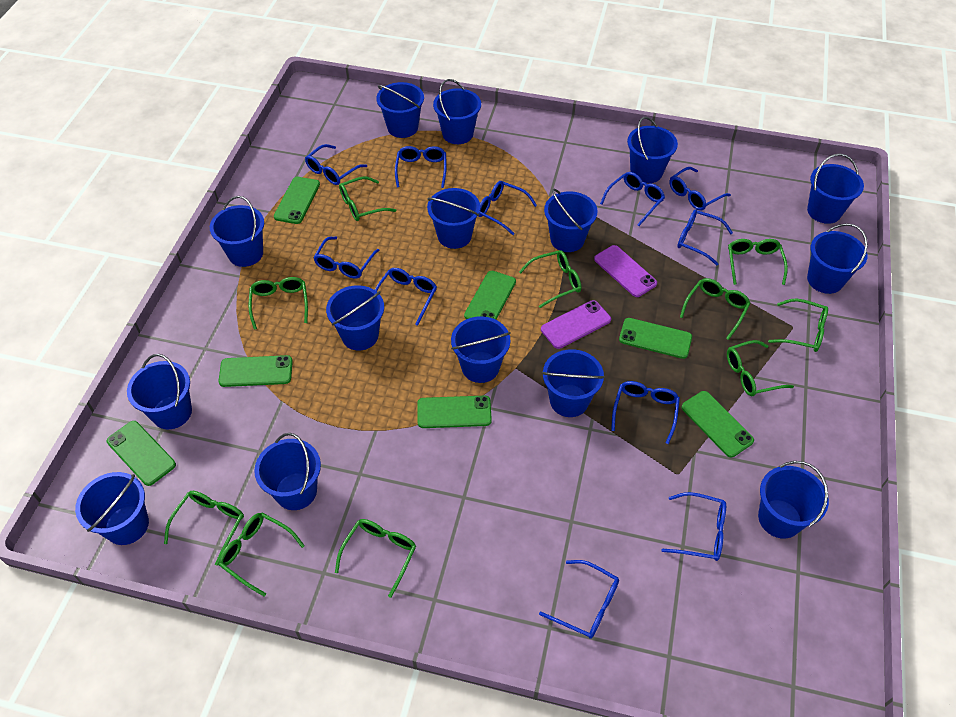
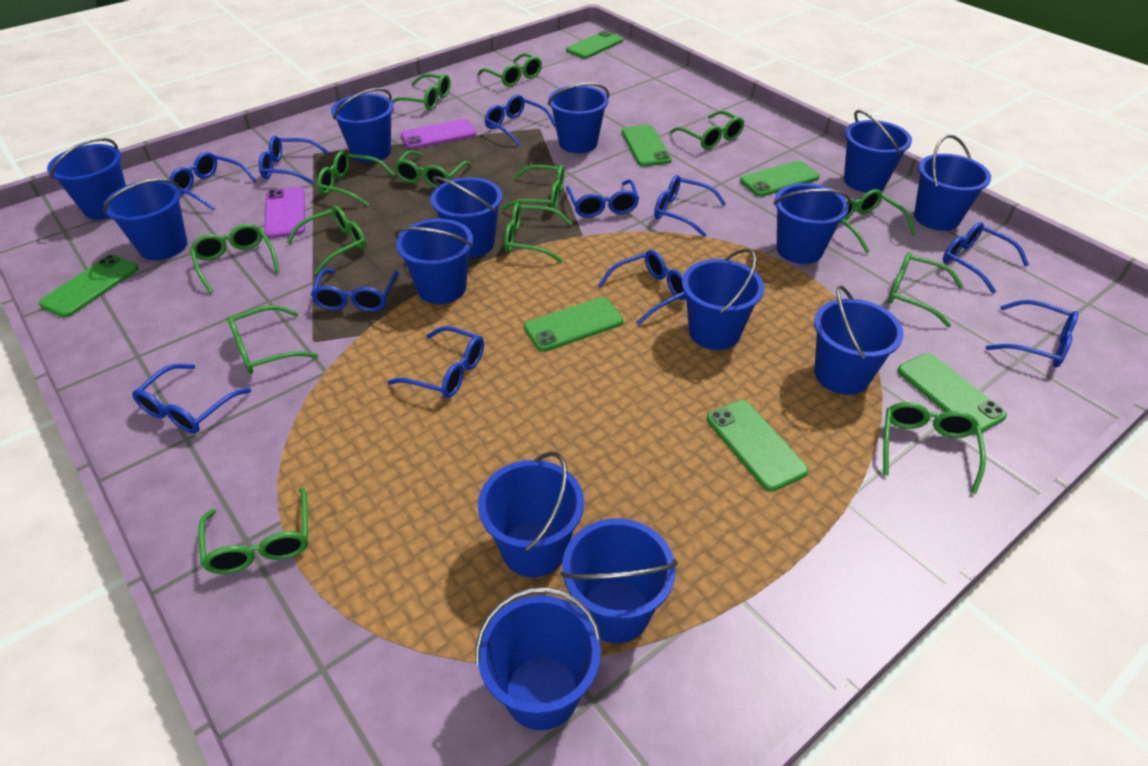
blue bucket: [75,472,149,545] [127,354,192,429] [210,196,264,267] [254,433,321,510] [326,285,384,351] [376,82,424,138] [427,188,480,249] [433,79,481,144] [451,316,511,383] [541,349,605,417] [544,189,597,252] [627,117,678,183] [758,461,829,539] [807,153,864,224] [807,223,868,294] = 15 -> [47,138,126,220] [103,179,187,260] [331,88,394,163] [395,219,473,304] [431,176,502,258] [475,587,602,730] [478,452,584,577] [548,83,609,153] [560,518,678,643] [682,249,764,350] [773,183,851,264] [814,285,904,395] [844,110,912,192] [914,135,991,231] = 14
green glasses: [164,491,244,566] [219,513,305,597] [249,277,308,329] [335,519,416,598] [339,176,396,221] [519,250,581,308] [680,278,751,340] [727,340,794,396] [728,239,788,285] [768,299,828,352] = 10 -> [190,224,279,294] [198,487,308,574] [227,305,318,374] [286,206,367,275] [317,151,394,207] [392,74,451,110] [394,150,472,188] [477,53,542,87] [501,165,565,211] [504,203,572,262] [670,111,744,150] [839,189,916,253] [883,402,986,494] [888,252,964,327] = 14

